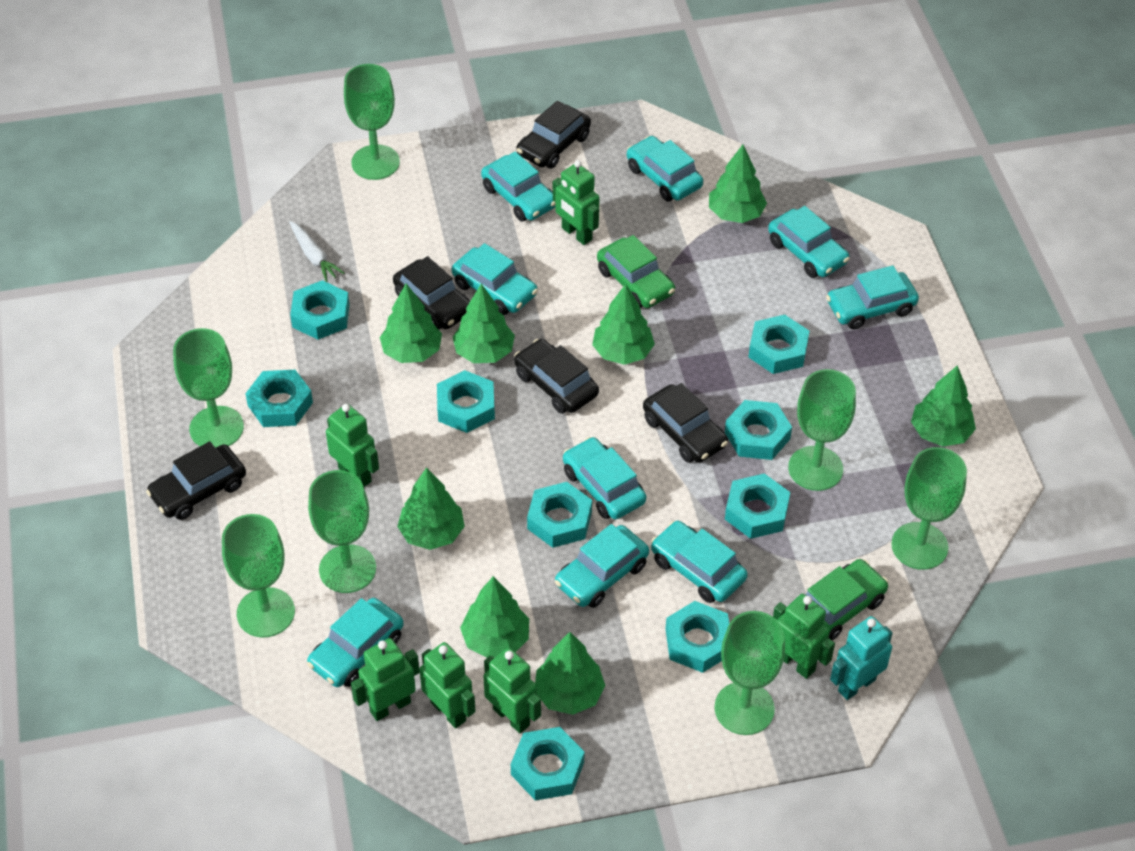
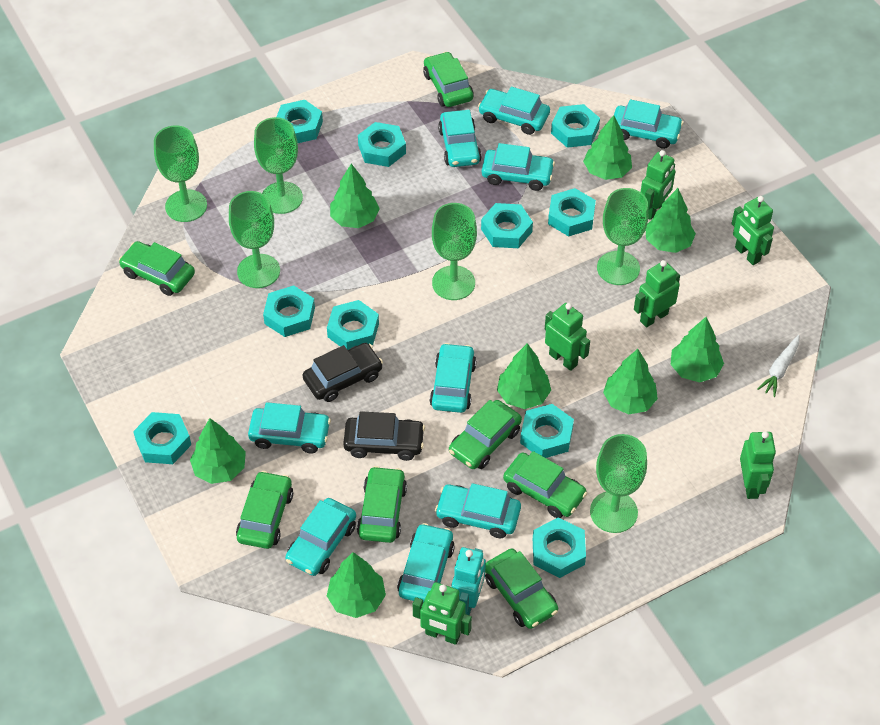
black car: [146,441,246,520] [393,256,470,330] [514,339,599,414] [516,101,591,169] [643,383,728,463] = 5 -> [303,343,383,402] [343,411,425,461] = 2
green car: [597,235,675,308] [806,559,888,640] = 2 -> [119,241,195,296] [236,471,293,549] [357,466,407,543] [423,52,474,107] [449,400,522,469] [485,548,558,629] [503,451,587,518] = 7
green goblet: [173,328,244,448] [222,514,295,638] [308,470,376,593] [344,64,400,180] [714,611,785,735] [788,369,856,491] [891,447,967,570] = 7 -> [154,125,207,222] [229,191,280,288] [254,117,303,214] [432,203,477,300] [590,434,647,533] [597,188,648,285] = 6
turquoise nut: [245,370,313,427] [290,280,350,340] [437,370,495,433] [511,727,585,800] [527,482,592,548] [665,601,729,673] [725,400,792,460] [725,473,790,539] [748,315,809,374] = 9 -> [133,412,191,464] [263,285,315,337] [277,100,323,143] [327,300,379,350] [358,122,406,167] [481,203,533,248] [520,404,574,458] [533,517,586,578] [548,188,596,236] [551,104,600,148] = 10

